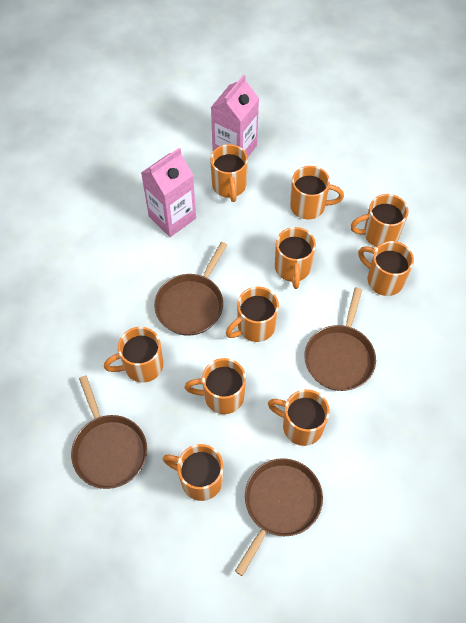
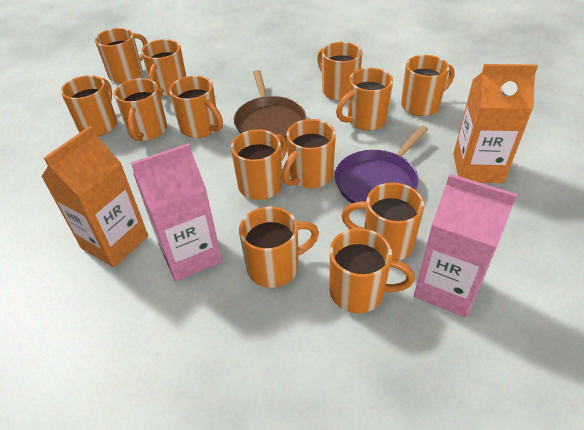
brown pan: [71,375,147,489] [154,242,227,336] [235,458,323,576] [305,287,376,391] = 4 -> [234,70,306,141] = 1
orange carton: none = 0 -> [41,126,148,268] [453,64,538,183] = 2
orange mug: [104,327,163,383] [163,444,224,501] [184,358,246,414] [210,144,248,202] [226,287,279,342] [268,389,330,446] [275,227,316,289] [290,166,344,219] [350,194,409,247] [358,241,414,296] = 10 -> [61,75,117,137] [95,28,148,83] [114,78,167,141] [141,39,186,96] [169,76,223,138] [231,129,287,200] [239,206,319,288] [282,119,336,188] [317,42,362,101] [330,228,415,313] [336,68,393,131] [341,183,424,260] [401,55,455,116] = 13
purple pan: none = 0 -> [335,125,428,203] = 1

